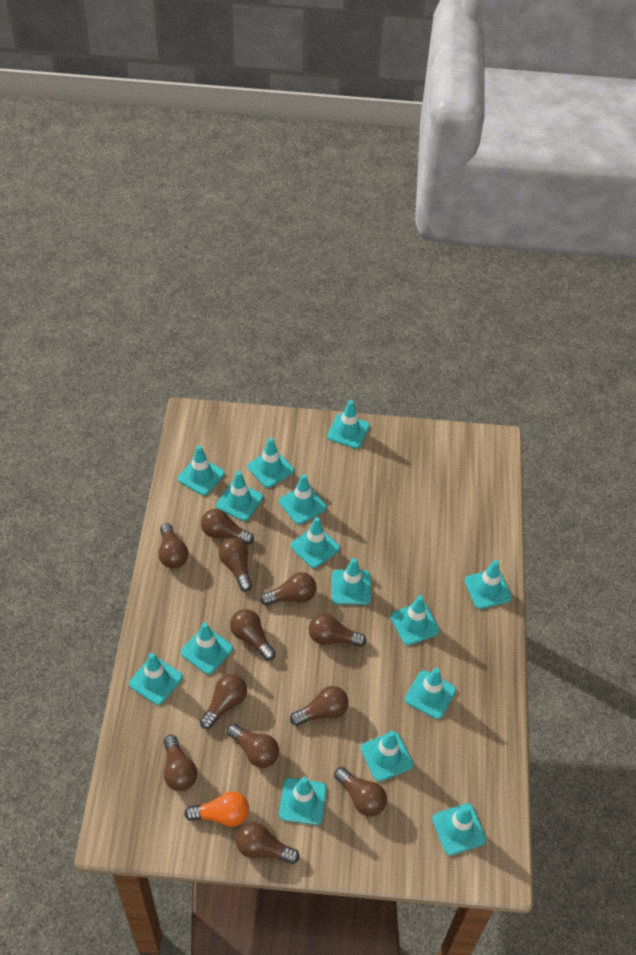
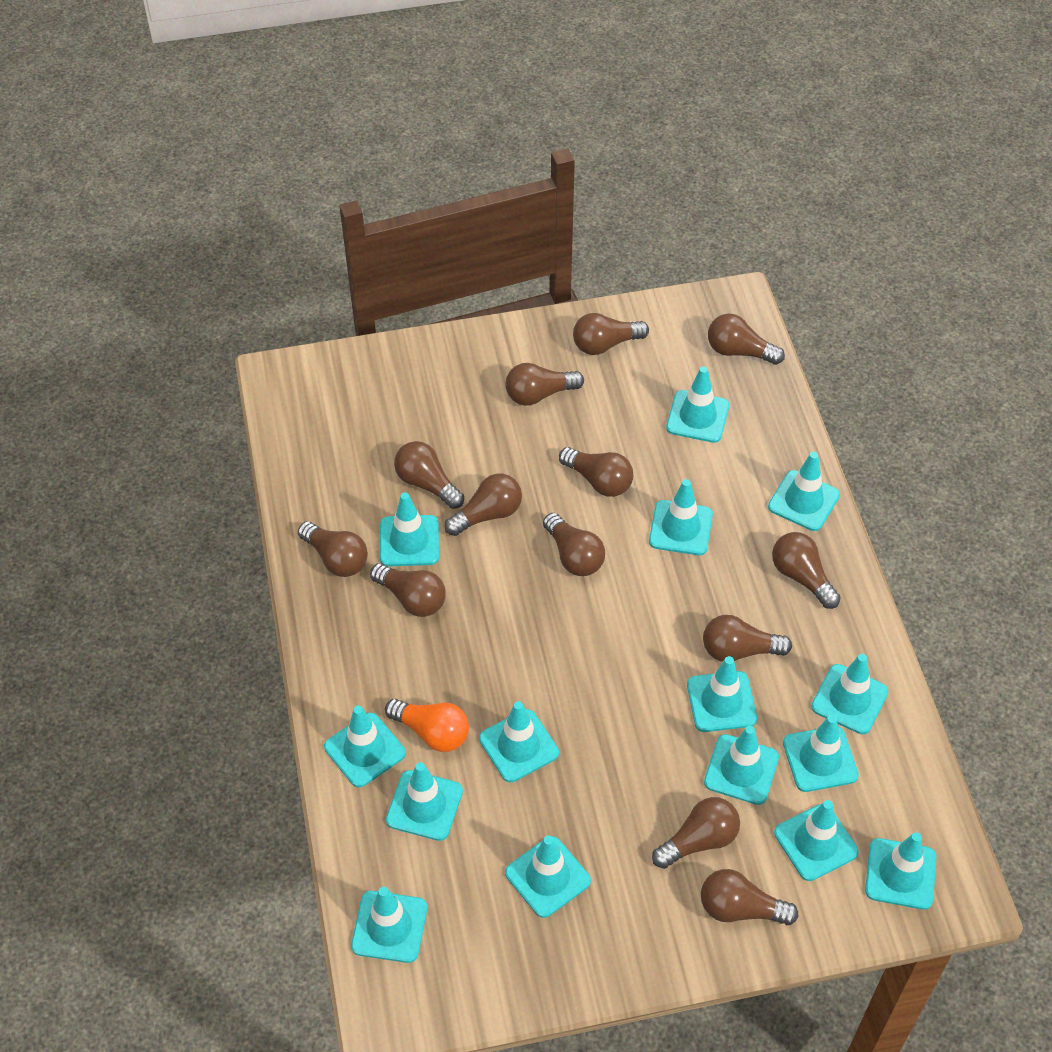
brown light bulb: [158,523,188,569] [164,735,197,791] [200,674,247,729] [201,509,254,545] [219,538,252,591] [227,723,279,768] [230,609,276,660] [236,822,299,864] [260,572,317,606] [290,686,348,726] [309,614,366,647] [334,767,387,816] = 12 -> [298,521,368,577] [370,563,446,617] [394,441,464,509] [445,473,522,536] [505,363,584,406] [543,513,605,576] [559,447,633,497] [573,313,649,355] [652,797,740,869] [701,869,798,925] [703,615,792,662] [708,314,785,365] [772,532,841,609] = 13

